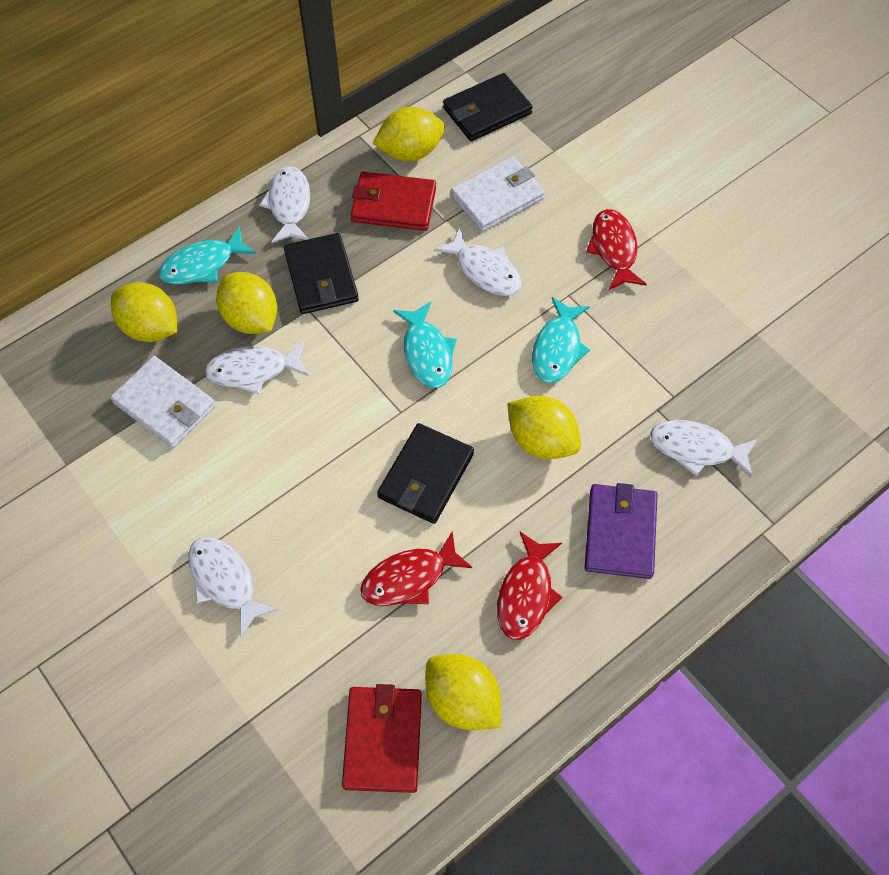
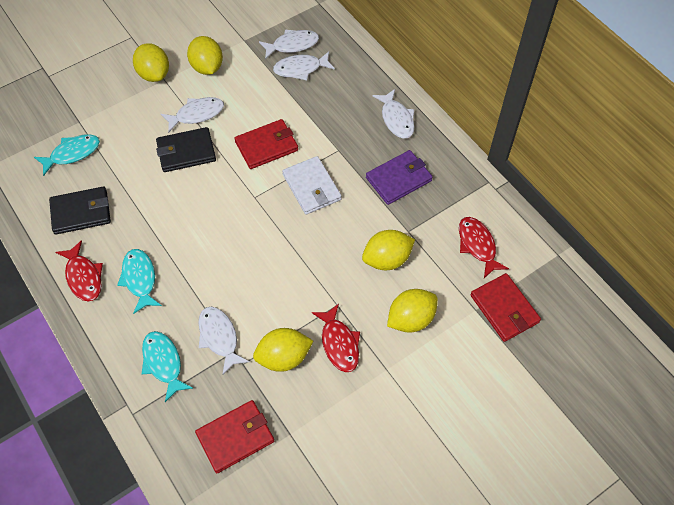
black wallet: [284,233,359,314] [377,423,474,524] [443,73,533,141] = 3 -> [49,187,111,235] [156,127,216,172] = 2
red wallet: [342,684,422,793] [351,172,436,231] = 2 -> [195,400,274,473] [235,119,298,169] [471,273,541,342] = 3
white wallet: [110,356,216,448] [451,156,545,232] = 2 -> [282,156,341,215] = 1

